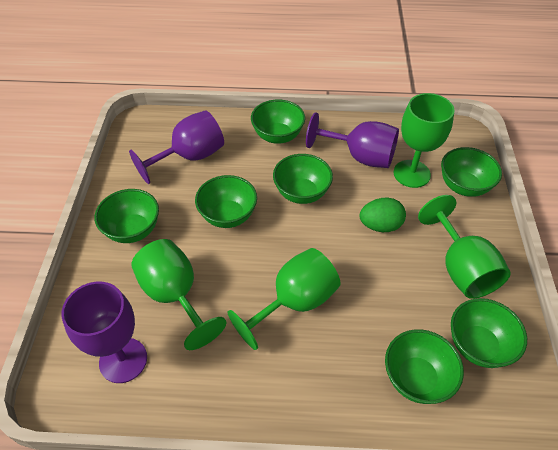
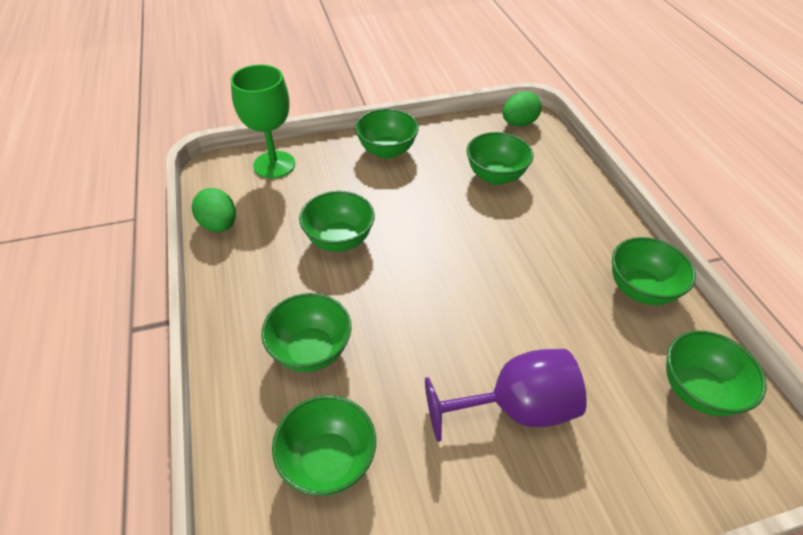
green egg: [360,198,406,232] = 1 -> [192,188,236,232] [503,92,542,127] = 2
green goblet: [131,239,226,350] [227,248,341,350] [394,93,454,188] [418,195,511,299] = 4 -> [231,65,295,178] = 1
purple goblet: [61,282,147,383] [129,110,224,184] [306,113,399,168] = 3 -> [425,349,587,442] = 1

